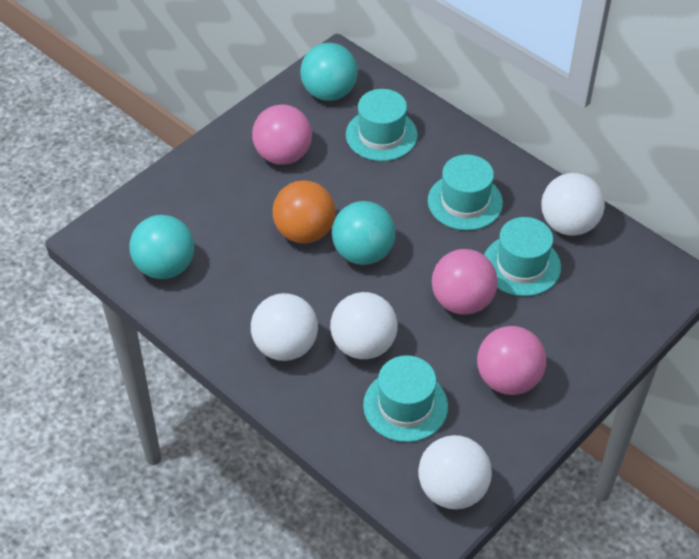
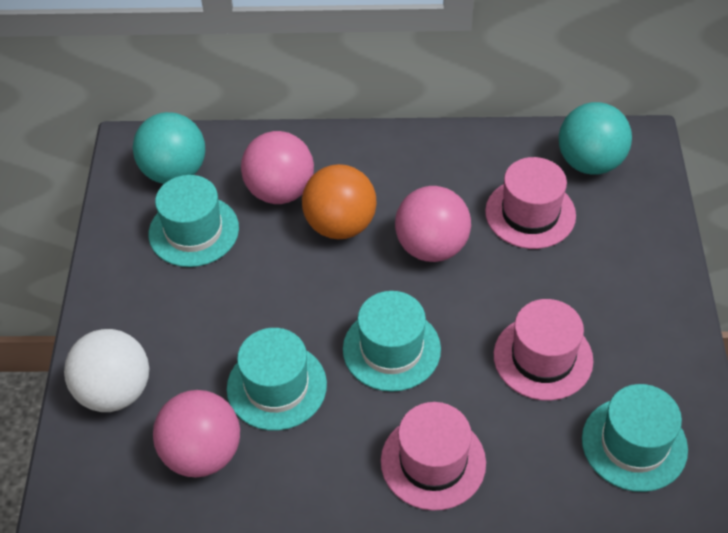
pink hat: none = 0 -> [381,402,486,511] [485,157,576,249] [494,299,593,401] = 3
turquoise ball: [129,215,194,279] [300,43,358,101] [332,201,395,265] = 3 -> [133,112,205,184] [559,102,632,175] = 2
white ball: [251,293,318,361] [330,292,398,359] [418,435,492,509] [541,173,605,236] = 4 -> [64,329,149,412] = 1

